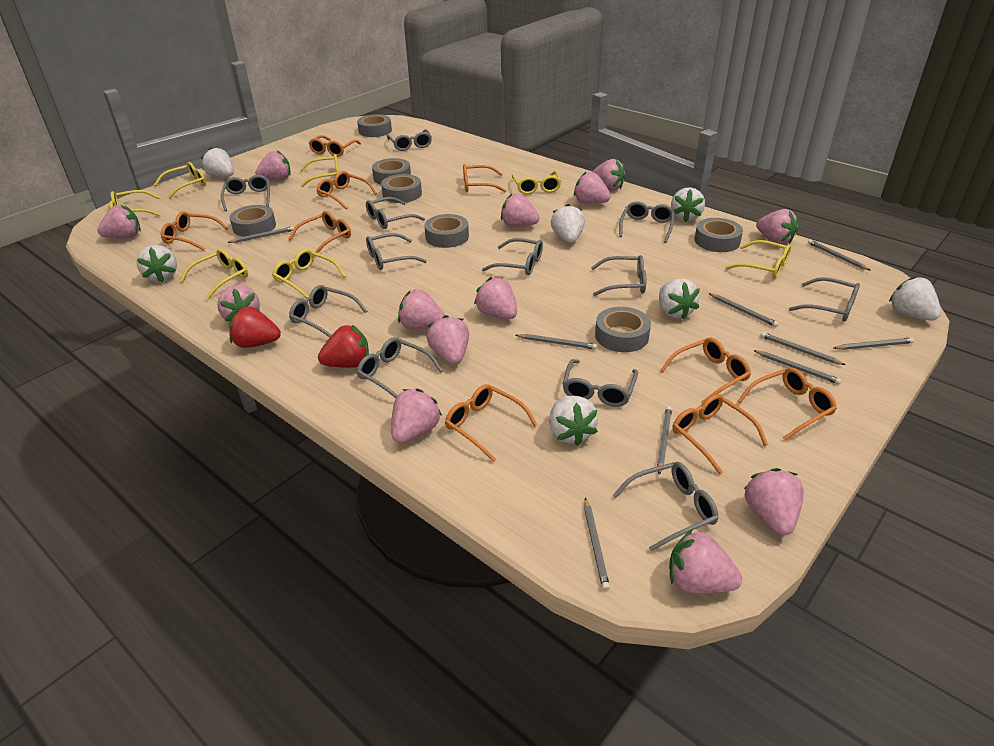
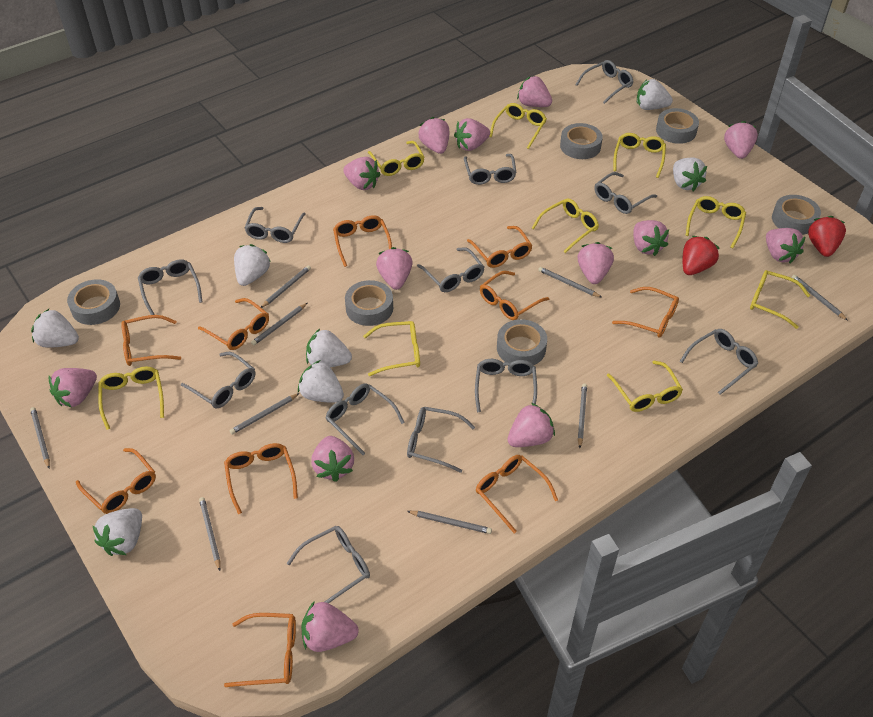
grey tape: [229,205,276,237] [357,114,392,137] [372,158,411,185] [381,174,422,203] [424,214,469,248] [595,307,651,352] [695,218,743,252] = 7 -> [67,279,120,325] [345,280,393,326] [497,319,547,365] [560,123,603,159] [656,108,699,144] [772,195,821,235] = 6
orange glasses: [161,211,228,251] [288,211,351,256] [309,135,361,157] [316,171,377,209] [445,384,537,462] [463,164,506,192] [660,338,751,404] [672,394,768,474] [738,368,837,441] = 9 -> [76,448,156,514] [121,315,181,366] [198,298,269,350] [224,443,298,514] [224,613,296,687] [333,215,392,267] [467,226,533,268] [476,455,558,533] [480,271,549,320] [612,287,679,338] = 10
yellow glasses: [109,190,160,216] [154,162,206,199] [179,249,248,300] [272,249,346,298] [300,154,339,187] [512,171,561,194] [725,240,791,279] = 7 -> [98,367,164,430] [363,321,420,376] [368,141,425,176] [489,103,547,149] [532,198,599,253] [607,360,683,412] [613,133,666,178] [685,196,746,248] [750,270,810,329] = 9

